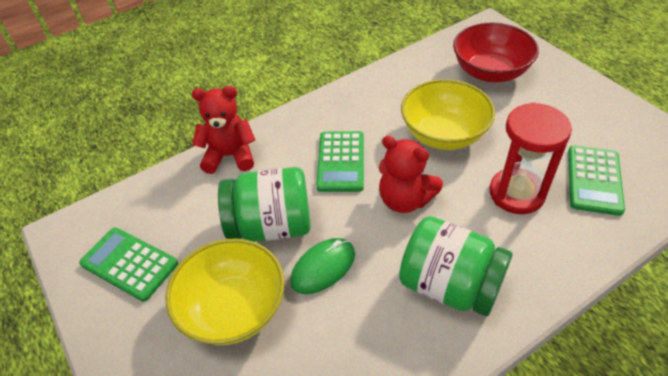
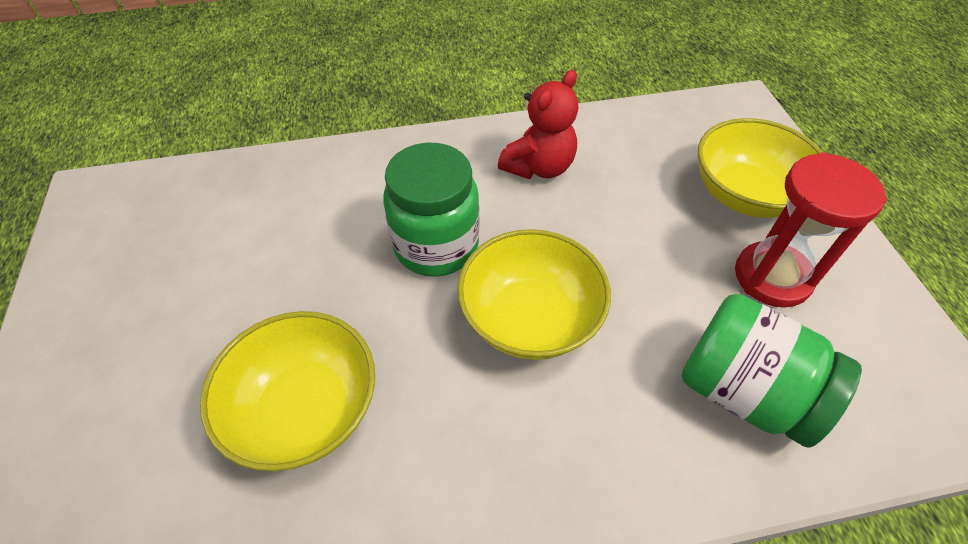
green calculator: [79,227,178,302] [316,131,364,192] [568,145,625,216] = 3 -> none = 0
green mouse: [290,238,355,294] = 1 -> none = 0
red bowl: [453,23,539,83] = 1 -> none = 0
red teddy bear: [192,86,255,174] [379,136,443,213] = 2 -> [498,70,578,179] = 1
yellow bowl: [166,239,285,345] [401,79,495,150] = 2 -> [200,311,375,471] [457,229,611,360] [698,118,822,218] = 3

